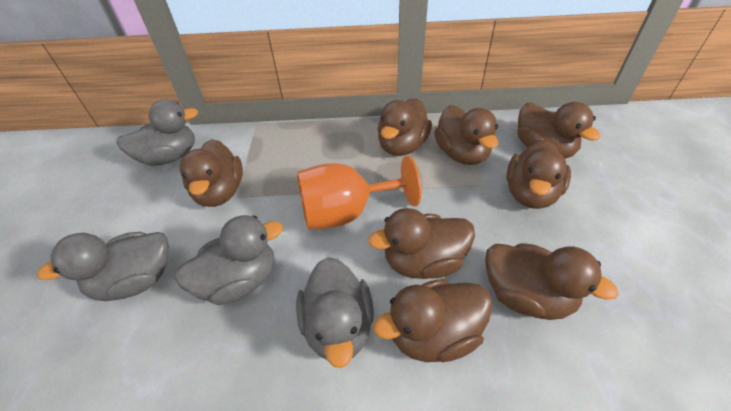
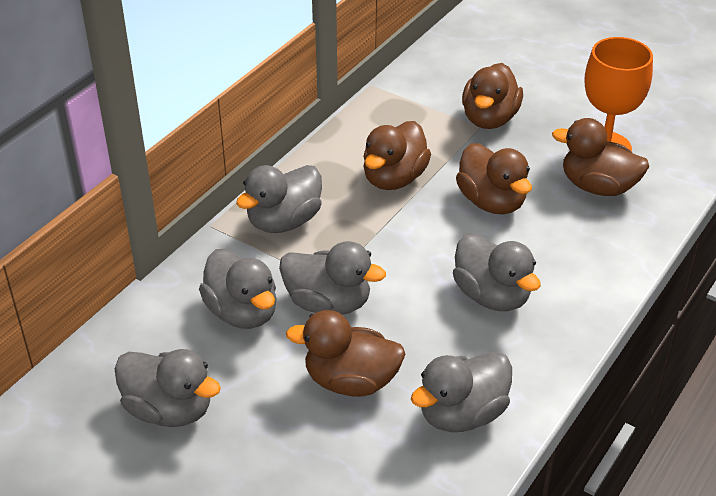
brown duck: [180,139,243,207] [368,208,475,279] [373,279,493,362] [377,98,432,156] [434,105,498,165] [485,243,619,320] [506,139,571,209] [518,102,601,159] = 8 -> [286,310,406,397] [363,121,431,190] [456,143,532,214] [462,63,523,129] [552,118,649,196] = 5
grey duck: [37,232,169,301] [116,100,198,166] [175,215,283,305] [296,257,374,368] = 4 -> [115,349,221,427] [199,249,277,329] [236,165,322,233] [279,241,386,315] [411,352,512,432] [453,233,541,311] = 6

